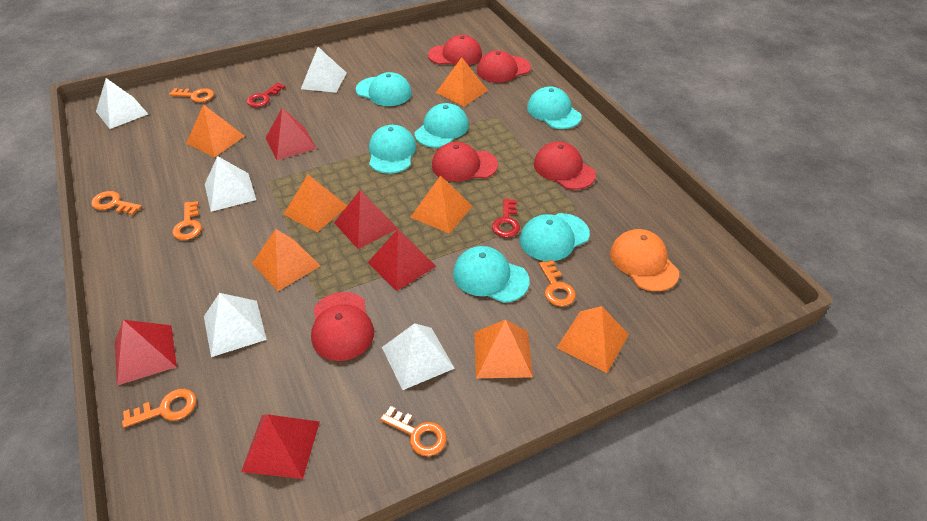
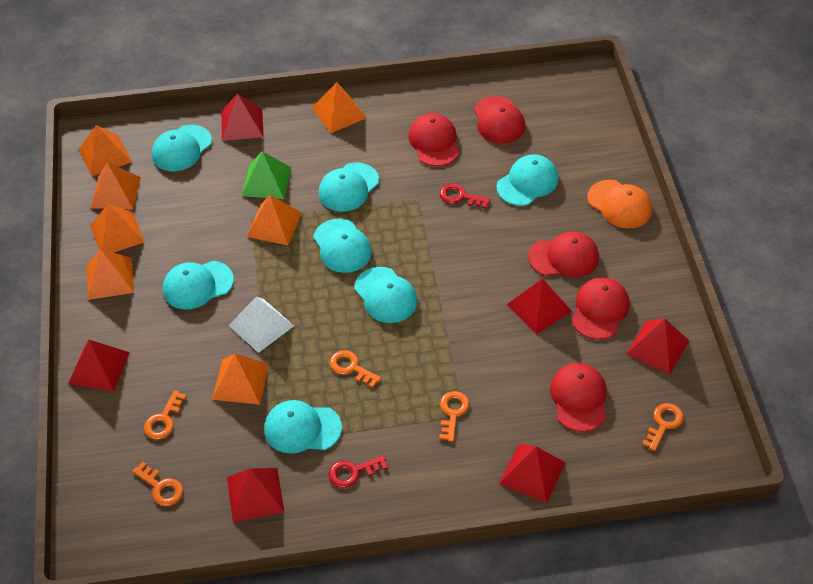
green pyramid: none = 0 -> [242,151,291,199] = 1
orange key: [91,191,142,215] [122,389,196,428] [169,88,214,102] [172,201,202,240] [380,406,447,456] [539,260,576,306] = 6 -> [132,462,183,506] [144,390,187,440] [330,350,381,388] [439,391,469,442] [642,403,684,451] = 5
red pyramid: [115,320,177,386] [241,414,320,479] [266,108,317,160] [334,190,398,249] [368,229,436,291] = 5 -> [68,340,130,392] [221,93,264,141] [227,468,285,522] [499,444,566,504] [506,279,572,334] [626,319,689,374] = 6
turquoise cap: [356,72,412,106] [369,125,416,174] [415,103,469,148] [453,246,529,303] [520,213,590,261] [527,86,582,129] = 6 -> [152,125,212,171] [163,261,234,309] [264,400,342,454] [313,219,372,273] [318,163,379,212] [354,267,417,323] [497,154,558,206] = 7
white pyramid: [96,78,148,129] [204,293,267,357] [205,156,256,212] [301,47,347,93] [382,323,455,390] = 5 -> [228,297,294,353] = 1

